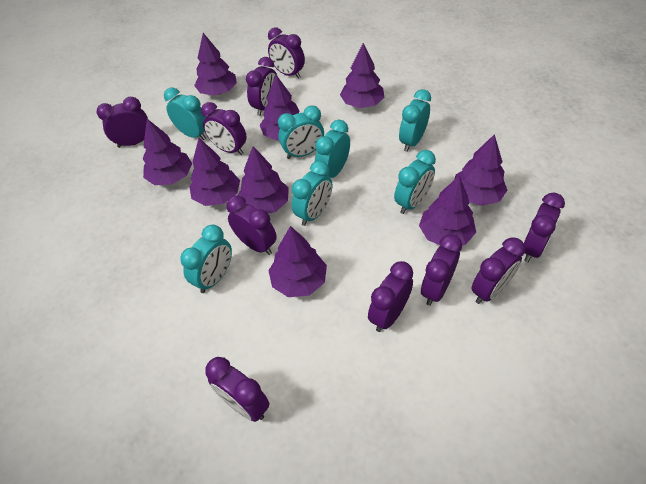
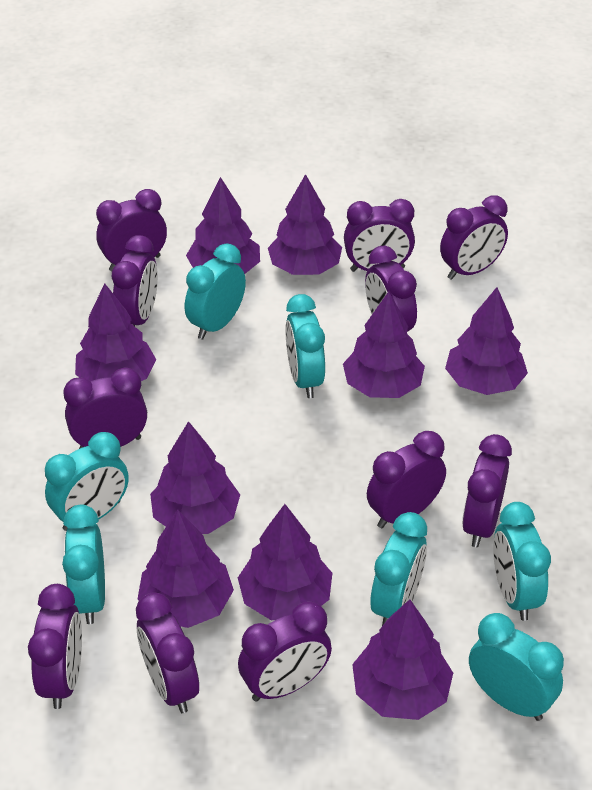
purple clock: [97,97,148,148] [201,102,247,155] [206,357,270,422] [226,195,277,255] [246,57,277,116] [268,27,305,79] [368,261,413,332] [421,234,462,306] [471,238,525,304] [524,193,565,262] = 10 -> [28,584,82,709] [63,367,147,449] [96,189,167,271] [112,235,158,326] [136,592,199,713] [238,601,332,702] [344,199,415,272] [365,246,417,332] [367,431,446,528] [440,195,508,280] [462,434,512,547] = 11

